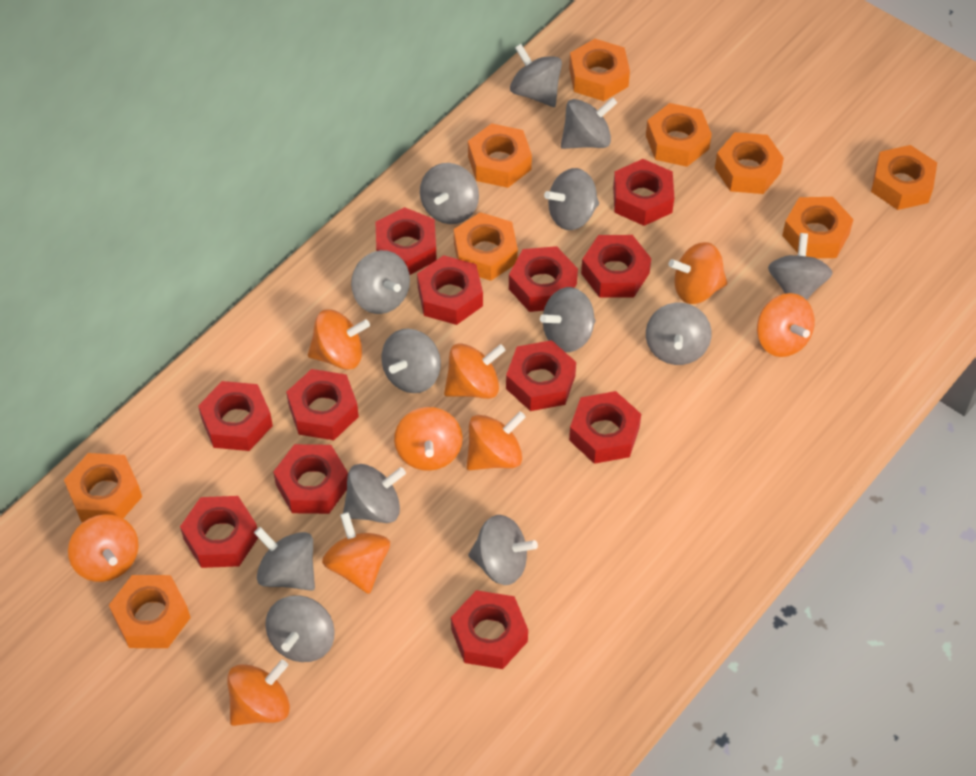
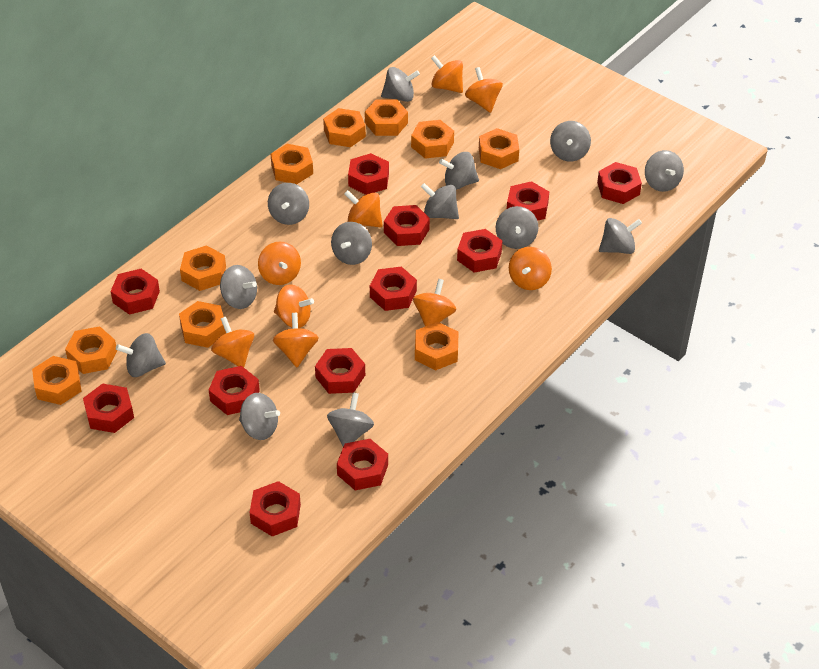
orange nut: [64,453,142,522] [109,575,191,648] [454,212,518,281] [468,123,532,188] [569,39,630,101] [646,103,712,167] [715,132,784,194] [782,197,854,258] [871,145,937,210] = 9 -> [32,356,82,405] [65,326,117,374] [179,301,226,348] [180,245,226,291] [271,144,313,184] [323,108,366,147] [365,99,408,136] [411,120,454,159] [415,322,458,370] [479,128,519,169] = 10

